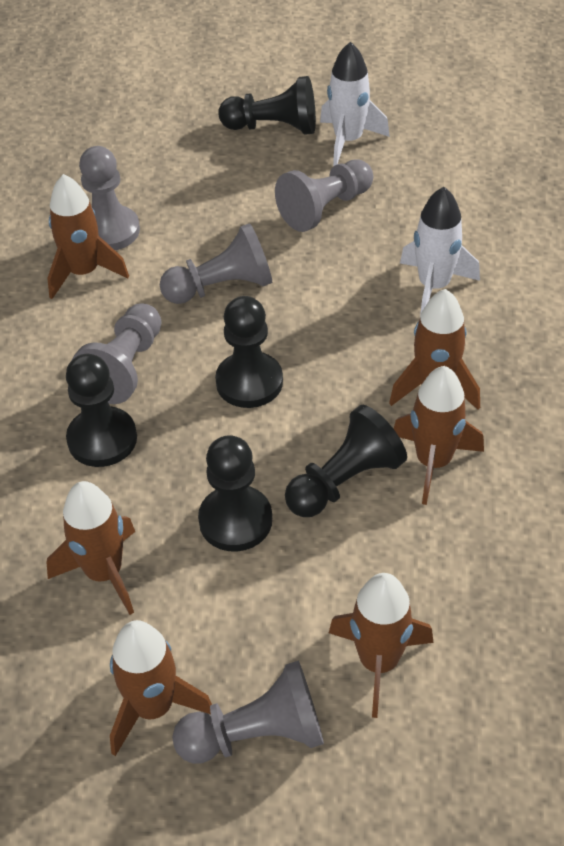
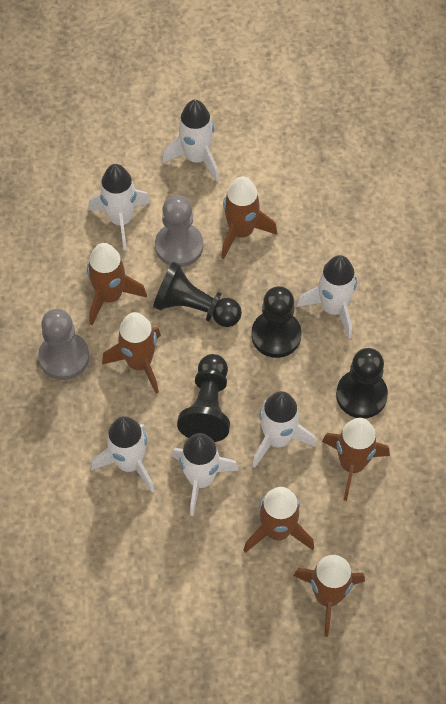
black pawn: [66,354,137,467] [198,435,272,552] [215,296,283,408] [218,76,316,135] [285,405,407,517] = 5 -> [153,262,242,327] [177,354,230,442] [251,286,302,358] [336,348,388,418] = 4
grey pawn: [71,303,162,404] [79,146,140,250] [160,223,272,304] [172,661,324,764] [275,159,373,232] = 5 -> [38,309,89,380] [155,195,203,267] = 2
white rocket: [320,42,390,166] [400,187,480,316] = 2 -> [88,164,151,251] [91,416,155,493] [162,100,219,181] [172,433,239,516] [252,391,316,468] [297,255,357,339] = 6

